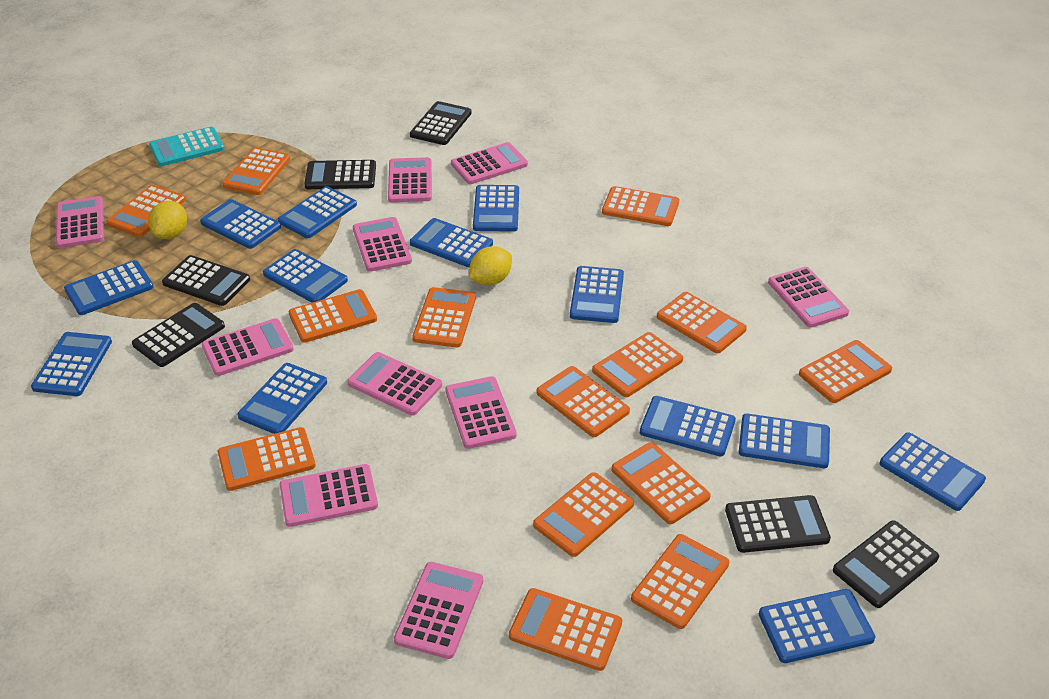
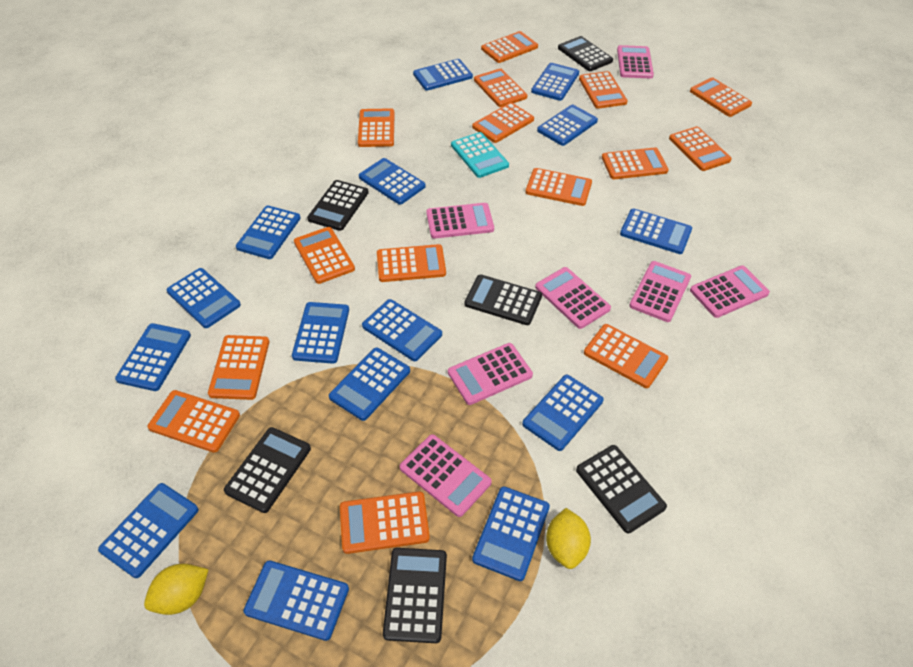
blue calculator: [31,332,112,396] [64,260,153,315] [200,199,281,249] [237,363,327,434] [263,249,348,303] [278,186,357,238] [410,218,493,267] [473,185,519,232] [570,266,624,323] [640,396,736,456] [739,413,830,468] [759,589,876,663] [880,432,986,511] = 13 -> [98,483,199,578] [115,323,191,391] [166,268,241,328] [236,206,301,259] [243,560,349,641] [292,302,349,364] [329,348,410,421] [359,158,426,205] [362,299,442,361] [413,59,473,91] [472,486,550,581] [522,375,604,451] [531,63,579,101] [537,105,598,146] [620,209,692,254] = 15
orange calculator: [106,185,186,237] [218,427,316,491] [222,147,290,195] [289,289,377,343] [412,287,476,347] [509,588,622,671] [533,472,634,557] [537,366,630,437] [592,332,683,397] [602,186,679,226] [611,442,711,524] [631,534,729,629] [657,292,747,353] [799,340,892,403] = 14 -> [147,390,240,453] [208,335,269,400] [294,227,355,284] [340,491,430,554] [358,108,395,147] [377,244,446,282] [472,102,534,143] [474,68,527,107] [481,31,538,63] [525,168,592,206] [579,71,628,109] [584,324,668,388] [602,147,669,179] [669,126,732,171] [690,77,752,117] = 15
pink calculator: [56,196,104,248] [202,318,294,376] [280,464,378,527] [347,352,442,416] [353,217,412,272] [388,157,432,203] [394,562,483,659] [445,376,517,449] [451,142,528,184] [768,267,849,328] = 10 -> [400,434,492,517] [426,203,494,239] [448,343,533,405] [535,267,611,329] [617,45,654,79] [629,261,691,322] [690,265,770,318] = 7

